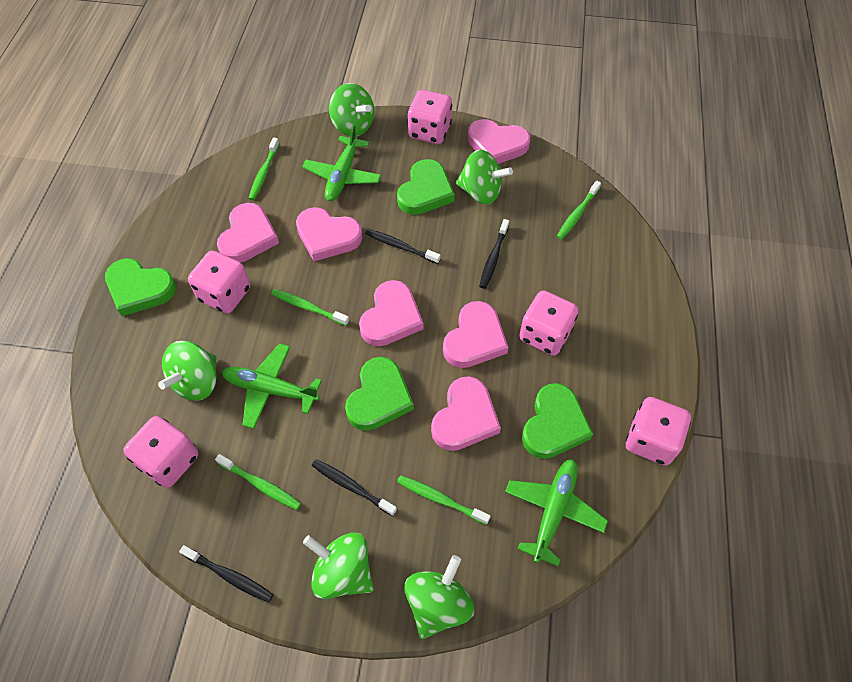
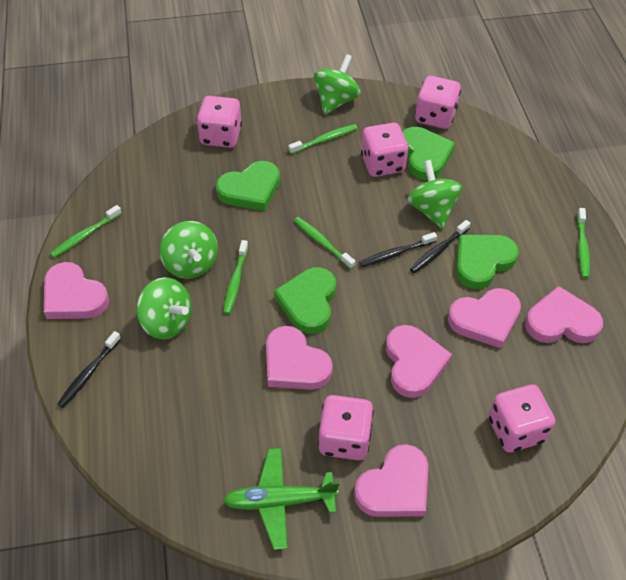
black toothbrush: [179,545,273,602] [312,459,397,516] [365,229,441,264] [479,219,509,289] = 4 -> [57,331,121,408] [359,232,437,267] [410,220,471,273] = 3
green plane: [222,343,322,429] [302,124,381,201] [505,459,608,566] = 3 -> [223,448,339,550] = 1
green spinning top: [158,341,216,401] [303,532,374,599] [329,83,374,136] [405,555,474,639] [456,150,513,204] = 5 -> [136,277,192,339] [160,221,218,279] [314,54,361,115] [407,160,462,229] = 4

